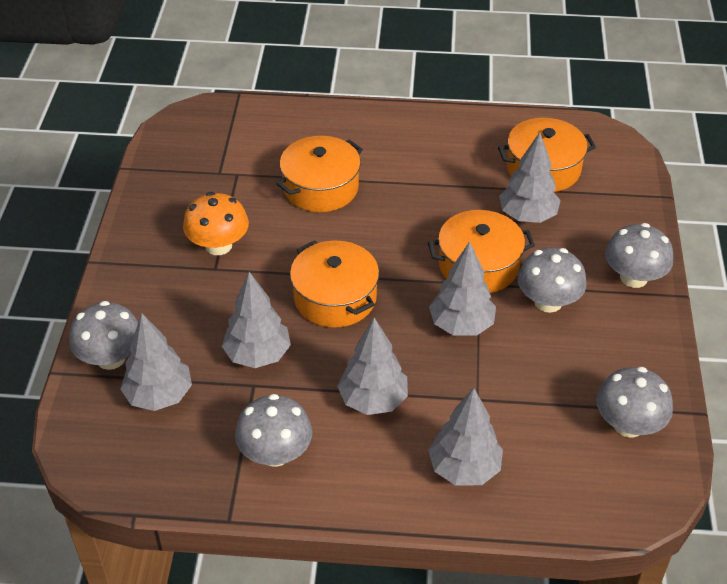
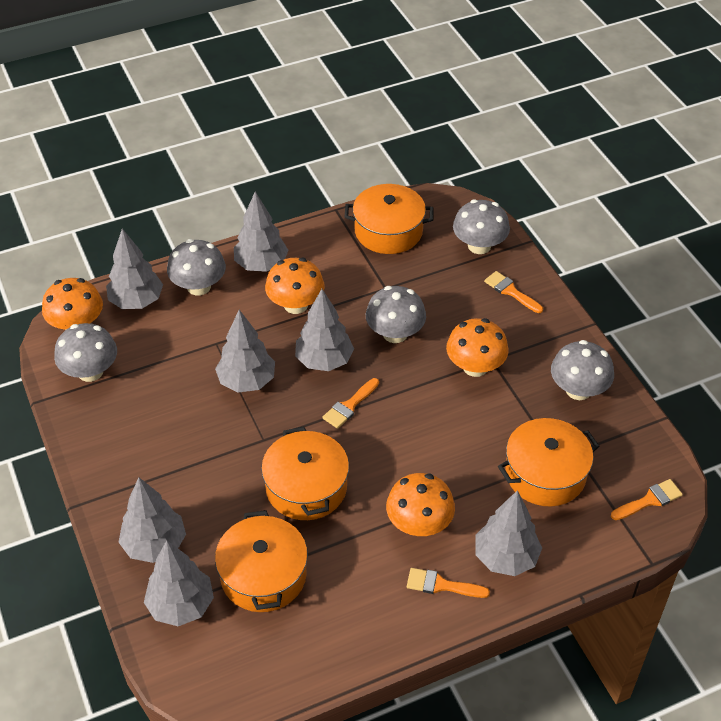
grey tree: [120,313,192,411] [222,272,291,368] [337,318,408,415] [428,388,503,486] [429,241,496,336] [499,132,561,223] = 6 -> [106,229,163,309] [118,477,186,563] [144,540,214,626] [215,310,275,393] [234,192,289,272] [295,289,354,371] [475,490,542,576] = 7
orange brush: none = 0 -> [323,378,379,429] [407,568,490,598] [484,271,543,313] [611,479,683,520] = 4
orange mushroom: [183,192,249,255] = 1 -> [42,278,103,330] [265,258,325,314] [386,473,455,536] [446,318,509,377] = 4

